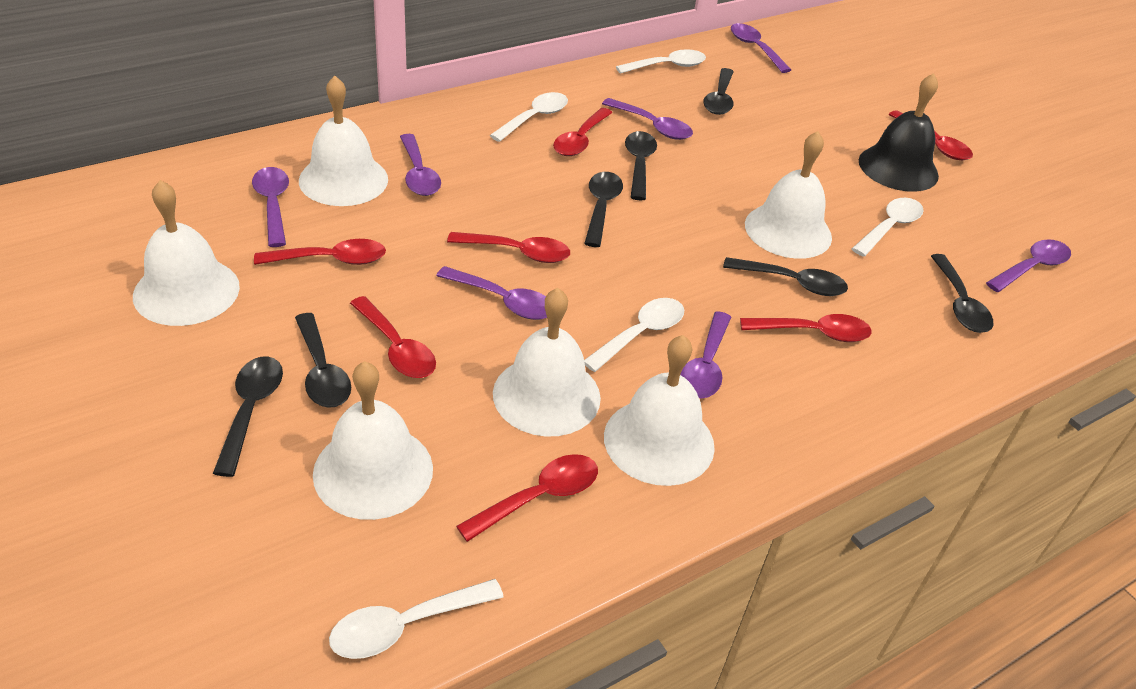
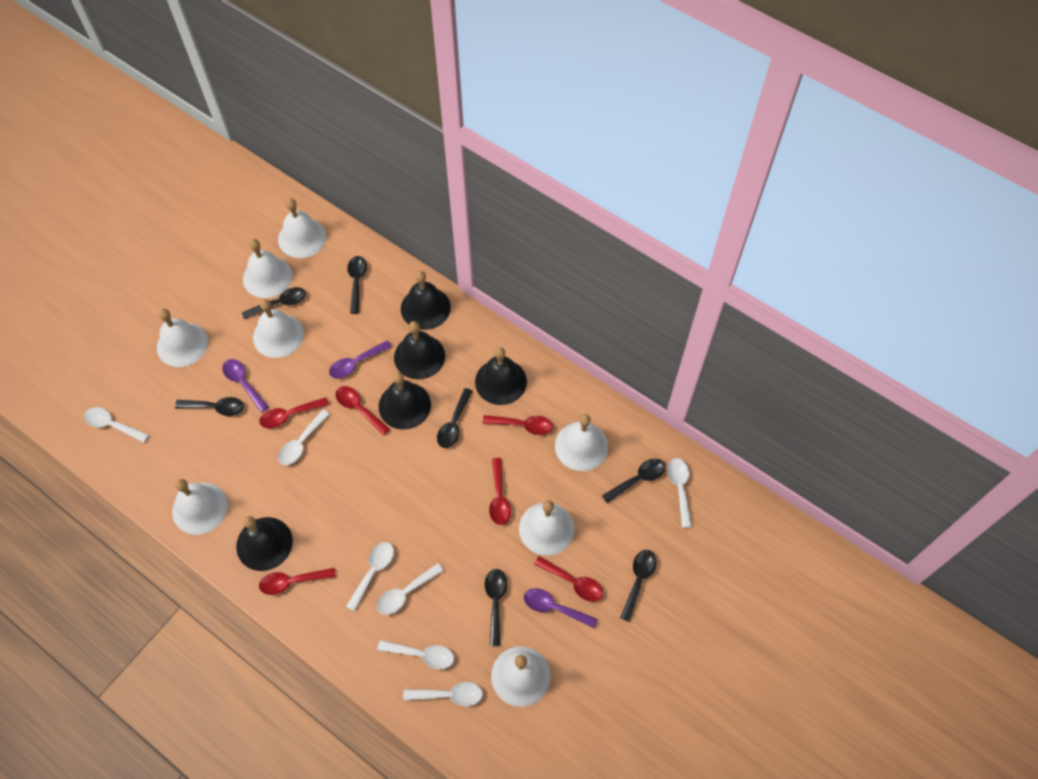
black bell: [859,73,939,192] = 1 -> [236,516,293,571] [379,372,431,430] [394,321,445,379] [401,271,451,330] [475,347,527,405] = 5
purple spoon: [252,167,289,247] [400,134,441,196] [436,266,547,320] [602,98,693,140] [680,311,731,398] [731,23,791,73] [986,239,1071,292] = 7 -> [222,359,269,412] [329,340,392,379] [524,588,597,628] = 3
red spoon: [254,239,386,265] [350,296,436,378] [447,232,570,263] [456,454,598,542] [553,108,613,156] [740,314,872,342] [888,110,973,161] = 7 -> [259,397,329,428] [259,568,336,595] [335,386,390,436] [483,415,553,435] [489,458,511,525] [534,556,603,602] = 6
white bell: [133,180,240,326] [299,76,388,206] [313,361,433,520] [493,288,601,436] [604,335,715,486] [745,131,832,259] = 6 -> [157,309,208,367] [172,479,228,535] [243,239,292,298] [253,299,304,358] [278,198,326,258] [491,646,551,707] [519,500,575,556] [555,414,608,471] = 8
white spoon: [329,579,504,659] [490,92,568,142] [584,298,684,372] [616,49,706,74] [852,198,924,257] = 5 -> [84,407,149,443] [278,409,330,465] [346,542,394,611] [377,563,444,615] [377,640,454,670] [403,682,483,706] [667,458,692,528] = 7

